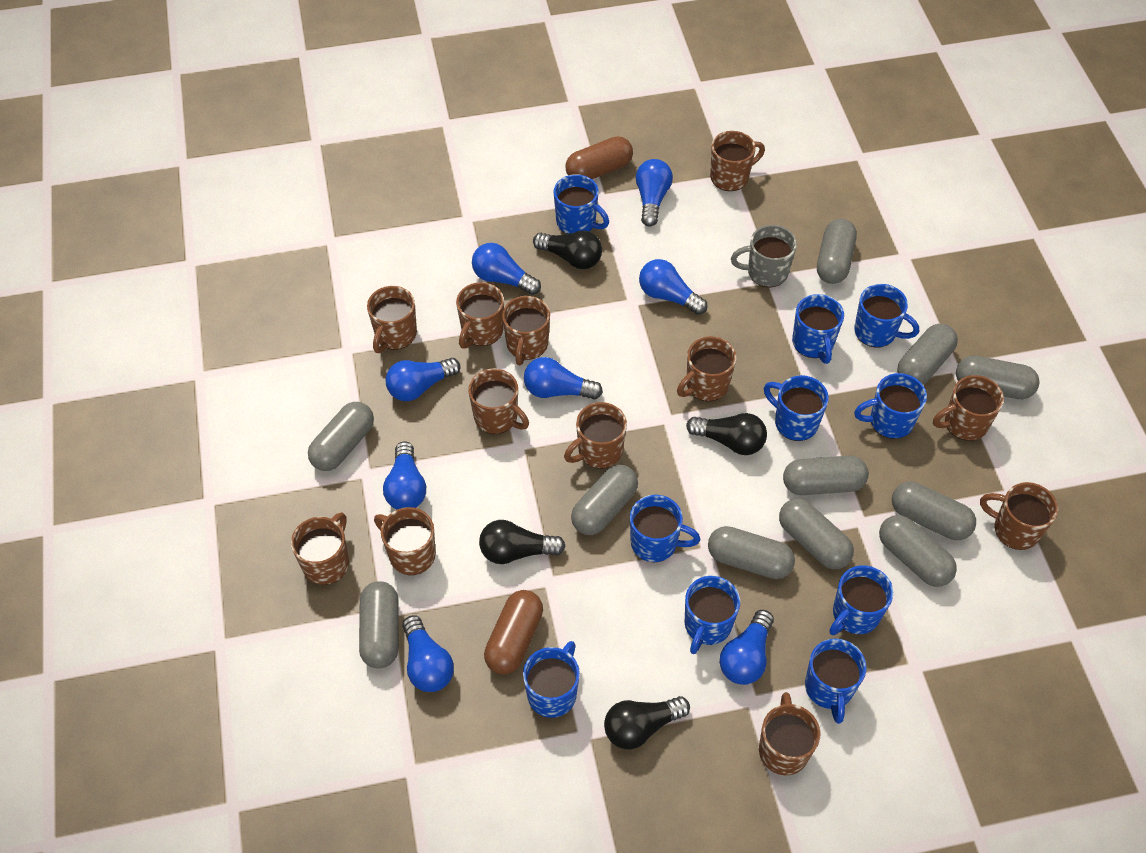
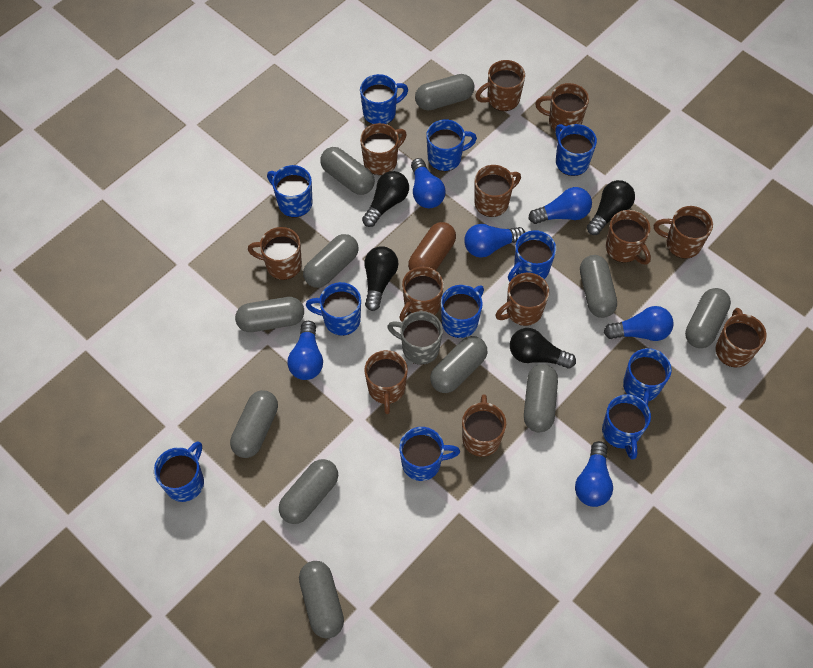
blue light bulb: [383,441,426,509] [386,358,461,401] [402,615,454,692] [472,243,541,295] [524,357,603,400] [636,159,673,227] [639,259,708,315] [720,610,774,685] = 8 -> [287,321,323,380] [411,158,446,208] [464,224,525,258] [528,187,592,224] [575,441,613,507] [604,306,674,341] = 6
blue mug: [523,641,580,718] [554,174,609,234] [630,495,700,563] [685,576,740,654] [764,375,829,441] [792,294,844,364] [805,639,867,724] [829,565,894,635] [854,284,919,348] [854,373,927,439] = 10 -> [154,442,204,502] [267,165,313,217] [306,282,361,336] [360,74,408,124] [399,427,460,481] [426,120,477,171] [441,285,484,338] [508,230,556,281] [555,124,597,176] [602,394,651,460] [623,348,672,406] = 11
brown capsule: [484,590,543,675] [566,136,633,179] = 2 -> [408,222,456,270] = 1

